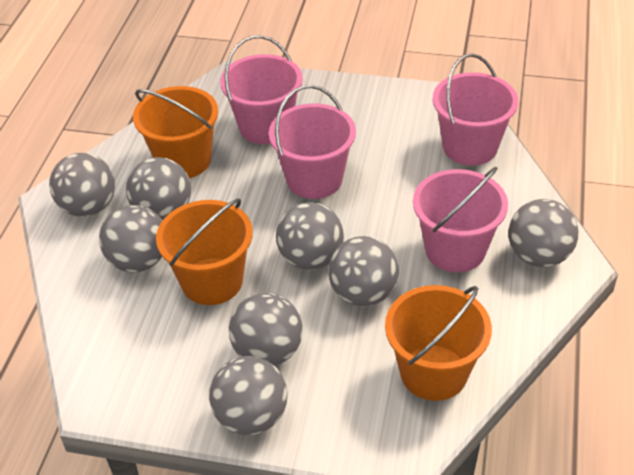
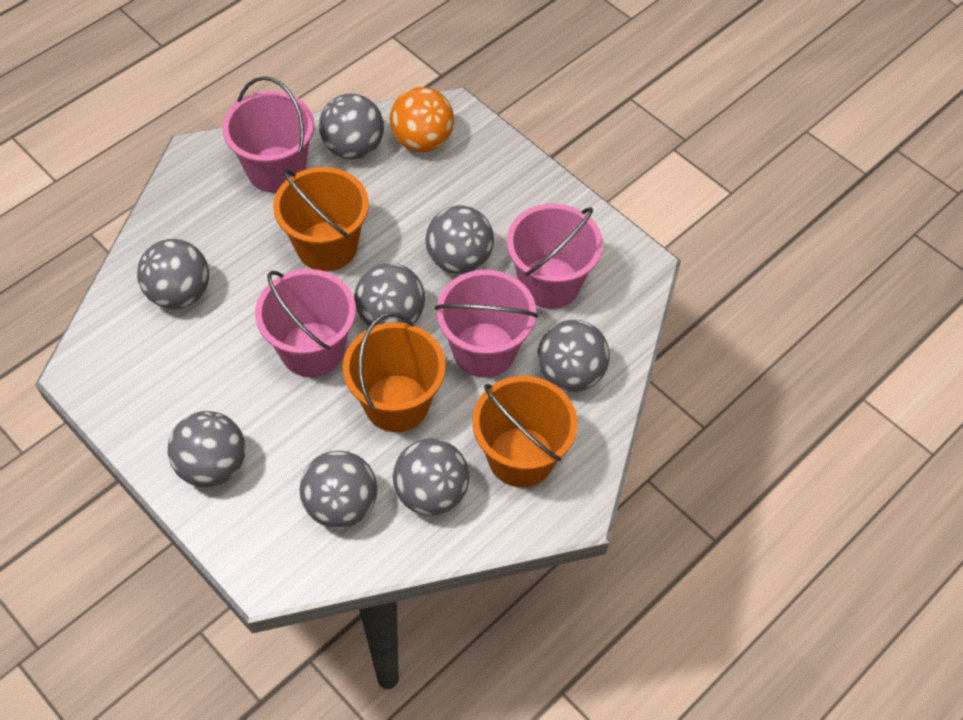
orange ball: none = 0 -> [390,87,454,152] = 1

